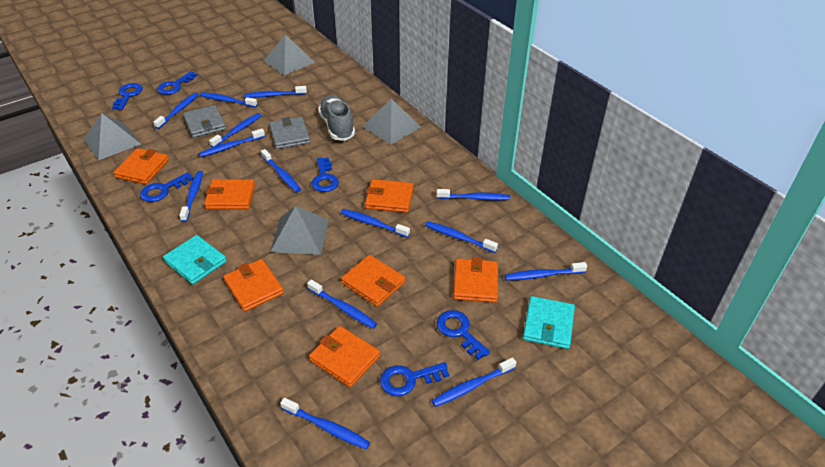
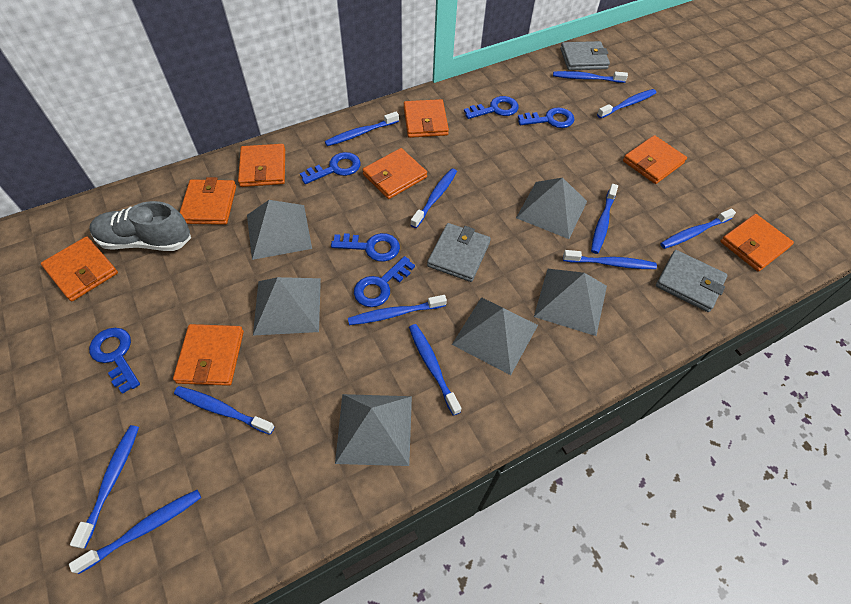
blue toothbrush: [154,93,198,129] [179,171,203,222] [199,129,265,157] [200,92,258,107] [209,113,262,147] [244,86,307,98] [261,149,301,192] [280,398,370,449] [307,280,377,329] [340,209,410,237] [425,221,498,253] [432,357,516,407] [437,189,510,200] [505,262,587,281] = 14 -> [69,490,201,574] [70,425,139,548] [174,386,275,435] [325,112,399,146] [348,295,447,325] [409,324,461,416] [411,168,457,228] [553,71,628,83] [563,250,657,269] [591,184,618,254] [597,89,657,118] [660,208,736,249] = 12
grey pyramid: [84,113,141,160] [264,34,315,75] [270,206,329,255] [362,99,421,145] = 4 -> [247,200,312,260] [253,277,321,336] [335,394,412,466] [452,297,538,375] [516,178,587,239] [534,269,607,336] = 6
grey wallet: [183,105,226,138] [269,117,310,149] = 2 -> [427,223,491,282] [560,41,610,70] [656,250,728,312] = 3
orange wallet: [113,148,169,184] [204,179,255,209] [223,259,284,312] [309,326,380,387] [341,255,405,307] [365,179,414,213] [453,257,498,303] = 7 -> [41,236,118,301] [173,324,244,386] [179,177,236,225] [238,144,285,187] [362,148,427,199] [404,99,449,138] [623,135,687,184] [720,214,794,272] = 8
turquoise wallet: [163,235,227,284] [523,296,575,349] = 2 -> none = 0

